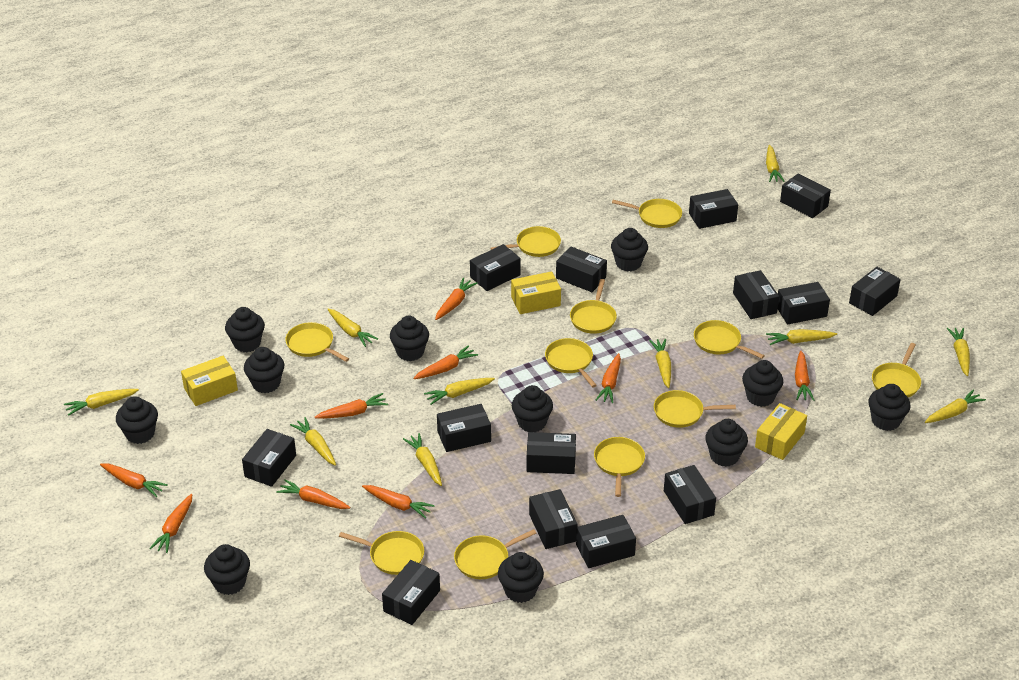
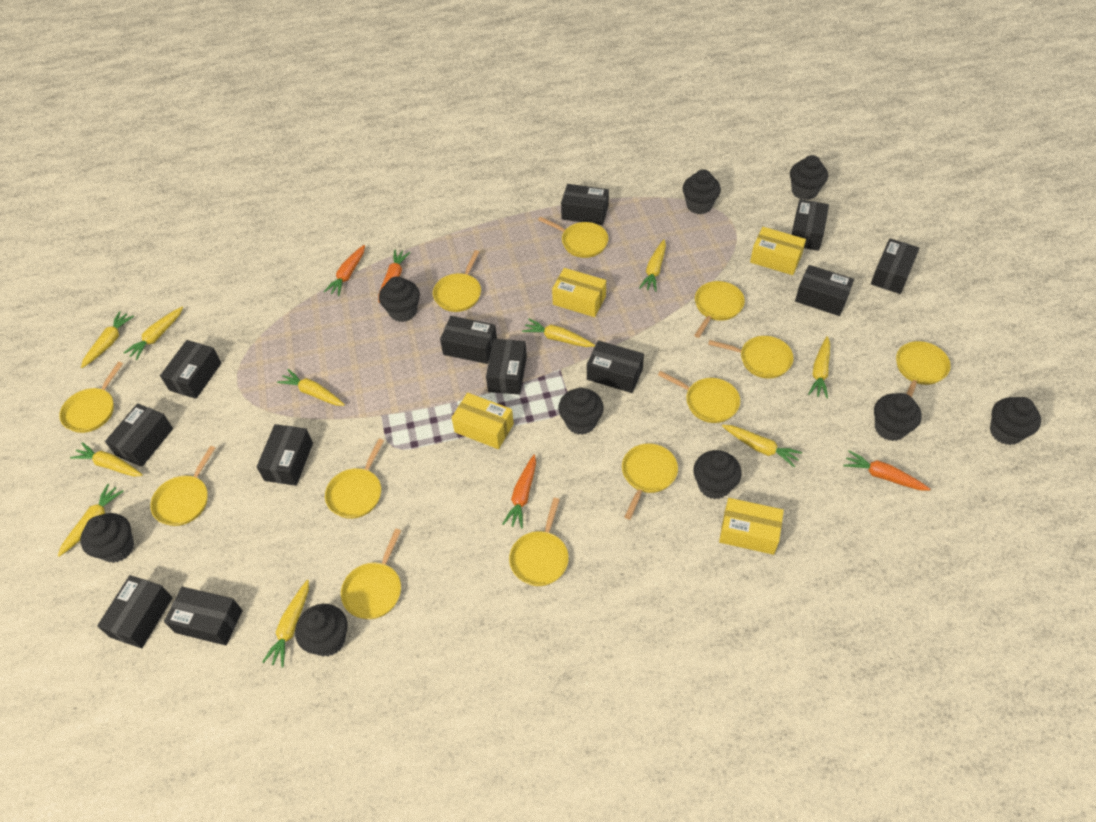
black box: [242,429,296,487] [382,560,440,625] [437,404,491,452] [470,244,521,291] [526,432,576,474] [529,489,577,549] [556,246,607,292] [576,515,636,568] [664,465,716,524] [689,189,738,229] [733,270,779,319] [778,282,830,324] [780,174,831,218] [849,267,901,316] = 14 -> [97,575,173,648] [105,403,173,467] [160,340,221,399] [164,587,243,645] [257,424,313,486] [440,316,497,364] [486,339,527,395] [561,184,609,225] [587,341,644,393] [792,199,829,251] [795,265,854,316] [871,238,920,294] = 12
black cupcake: [116,396,158,444] [204,544,250,595] [225,307,265,352] [244,347,284,393] [390,316,429,361] [498,552,544,603] [512,385,553,432] [611,228,648,271] [705,419,748,467] [742,360,783,407] [869,384,910,431] = 11 -> [80,513,134,563] [295,604,348,657] [379,276,420,322] [558,388,604,435] [682,169,721,214] [693,450,742,499] [790,155,828,200] [874,393,922,441] [990,397,1041,445] = 9
orange carrot: [100,464,168,497] [149,494,192,553] [276,479,350,509] [315,393,388,419] [362,485,435,519] [413,345,478,379] [435,278,477,320] [596,353,621,403] [795,351,814,401] = 9 -> [324,245,365,296] [378,250,411,303] [502,455,536,529] [843,450,930,491] = 4
yellow box: [181,356,238,406] [511,271,561,314] [755,403,807,460] = 3 -> [452,393,514,449] [552,268,606,317] [719,498,784,555] [750,227,806,275] = 4
yellow pan: [285,322,349,362] [339,531,424,575] [454,529,537,579] [491,226,561,257] [545,338,597,387] [570,279,617,334] [594,437,645,497] [612,199,682,228] [654,390,736,428] [694,320,765,359] [872,343,921,397] = 11 -> [59,362,123,433] [150,446,215,526] [325,439,384,519] [341,529,401,619] [433,250,481,312] [509,498,569,586] [538,217,608,258] [622,443,678,520] [658,371,740,423] [694,281,745,338] [708,336,794,378] [896,341,951,397] = 12

